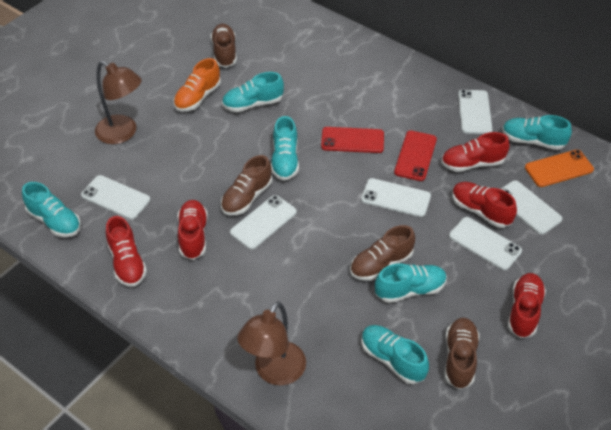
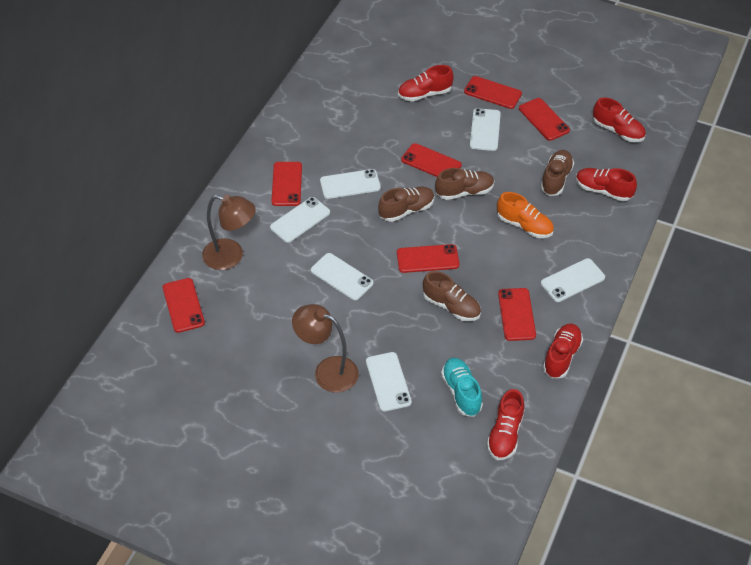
orange phone: [525,150,594,187] = 1 -> none = 0
red phone: [321,127,384,153] [394,130,437,181] = 2 -> [163,278,205,333] [271,162,302,206] [397,244,459,273] [401,143,462,177] [464,76,522,109] [498,288,536,341] [519,98,570,141] = 7
turquoise shoe: [22,182,81,237] [222,72,284,112] [271,116,299,181] [361,325,429,384] [375,264,447,303] [502,115,572,150] = 6 -> [441,358,483,417] = 1

